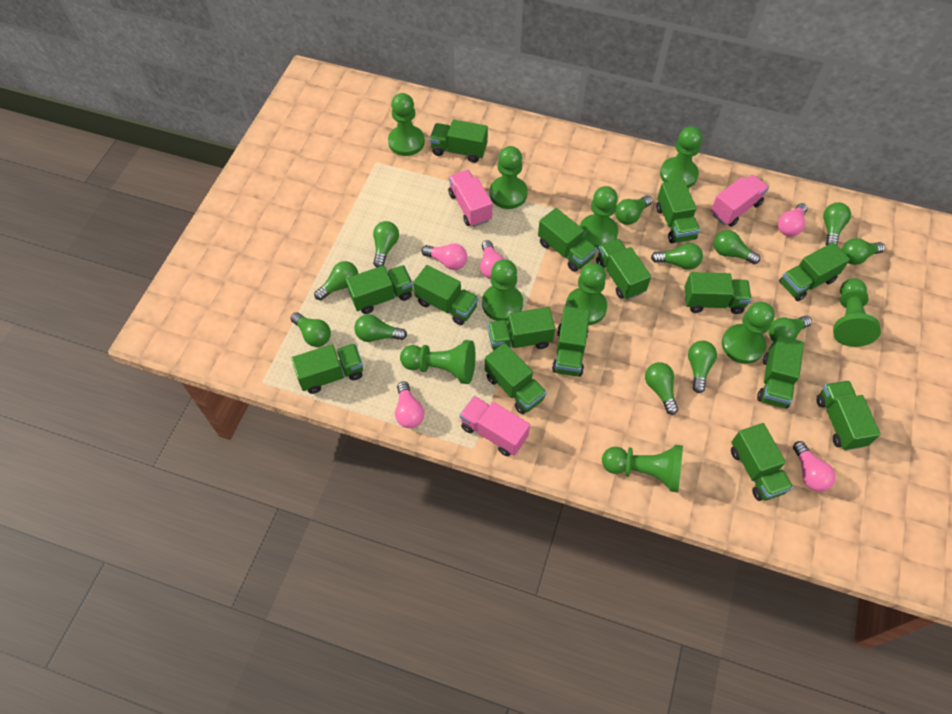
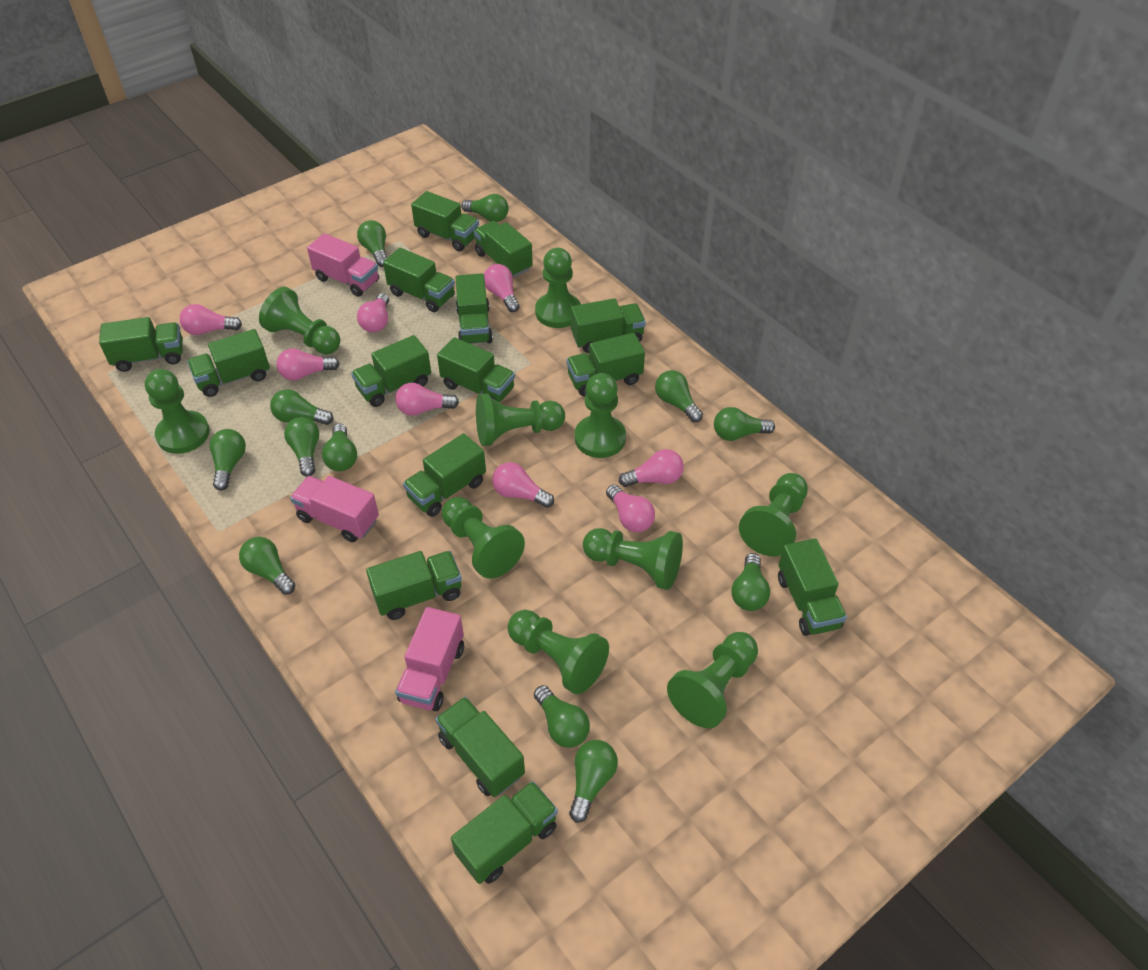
pink light bulb: [395,381,424,428] [421,244,467,270] [480,240,504,279] [778,203,808,236] [793,441,836,492] = 5 -> [180,304,242,335] [277,348,340,381] [357,293,389,333] [395,383,459,416] [484,264,520,312] [492,462,554,508] [606,484,655,532] [619,449,684,487] = 8

